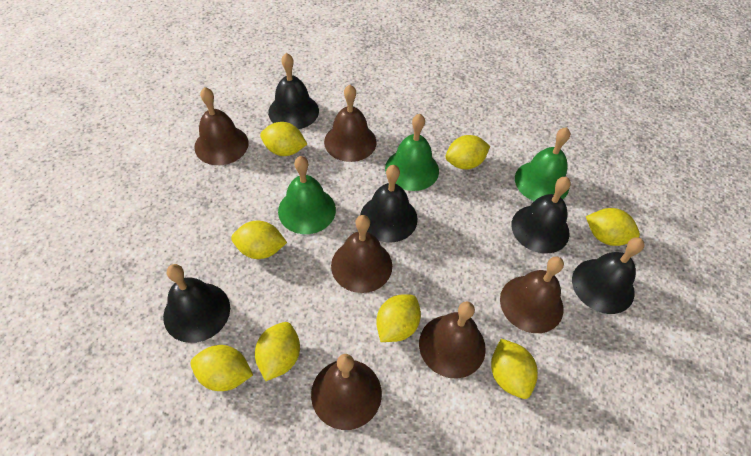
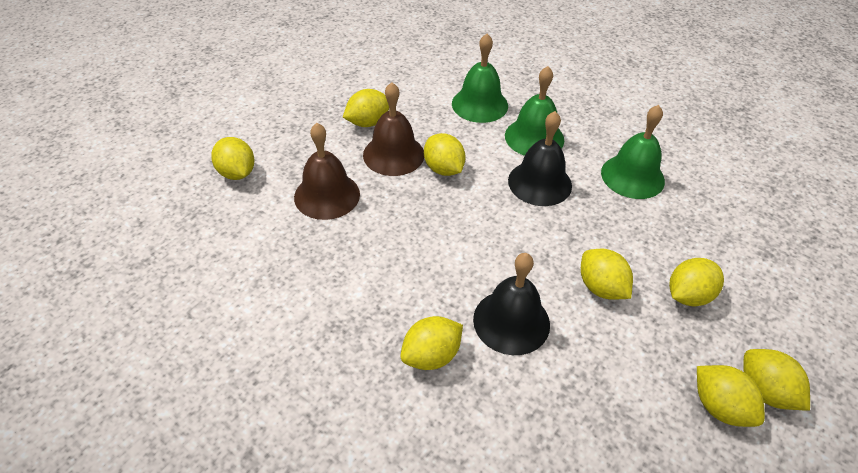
black bell: [163,264,230,343] [268,53,319,129] [360,165,418,243] [511,177,571,254] [572,237,645,314] = 5 -> [473,253,550,355] [508,111,572,206] = 2
brown bell: [194,87,249,165] [311,354,382,430] [324,85,377,162] [331,215,392,293] [419,301,486,379] [500,256,564,333] = 6 -> [294,123,360,220] [363,82,424,176] = 2

